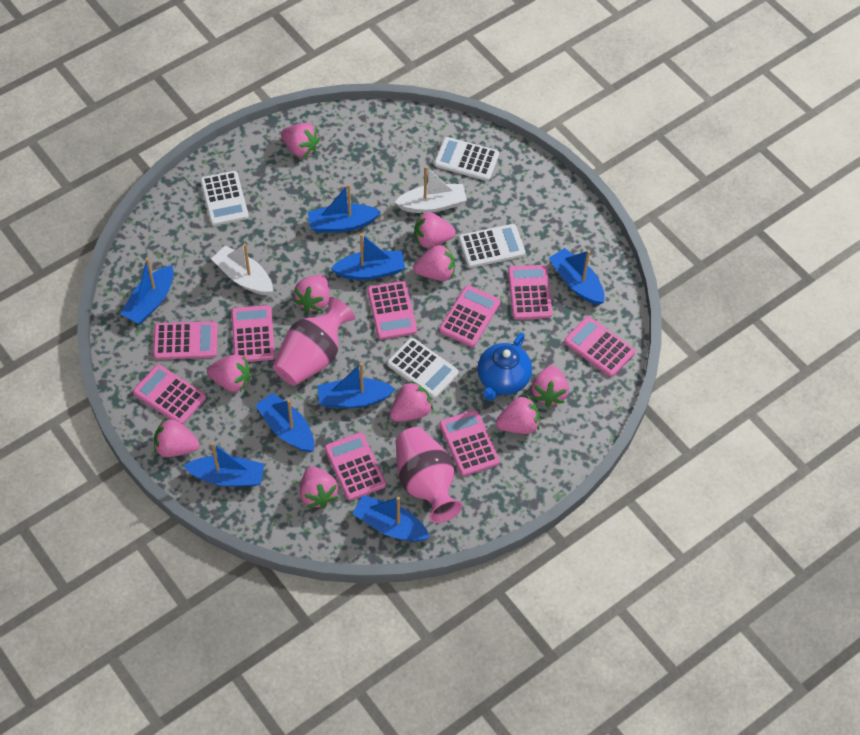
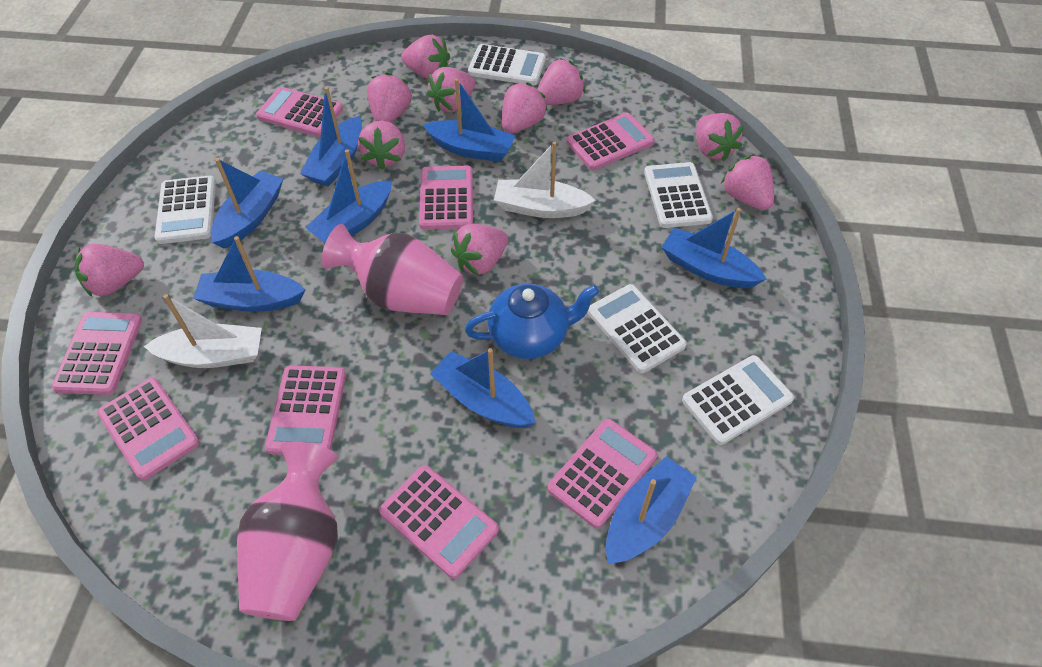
pink calculator: [133,364,206,425] [153,321,218,359] [231,305,275,362] [325,432,386,500] [367,281,417,340] [439,285,500,347] [439,410,500,476] [508,265,553,319] [564,317,635,377] = 9 -> [52,312,142,395] [97,378,200,480] [256,87,343,137] [265,365,346,455] [379,465,499,579] [419,166,473,230] [547,419,657,529] [566,113,654,170] = 8
white calculator: [200,171,249,226] [387,338,459,399] [434,137,499,181] [458,224,525,268] = 4 -> [154,176,216,244] [468,44,546,86] [588,284,687,373] [644,162,713,228] [682,355,794,445] = 5

